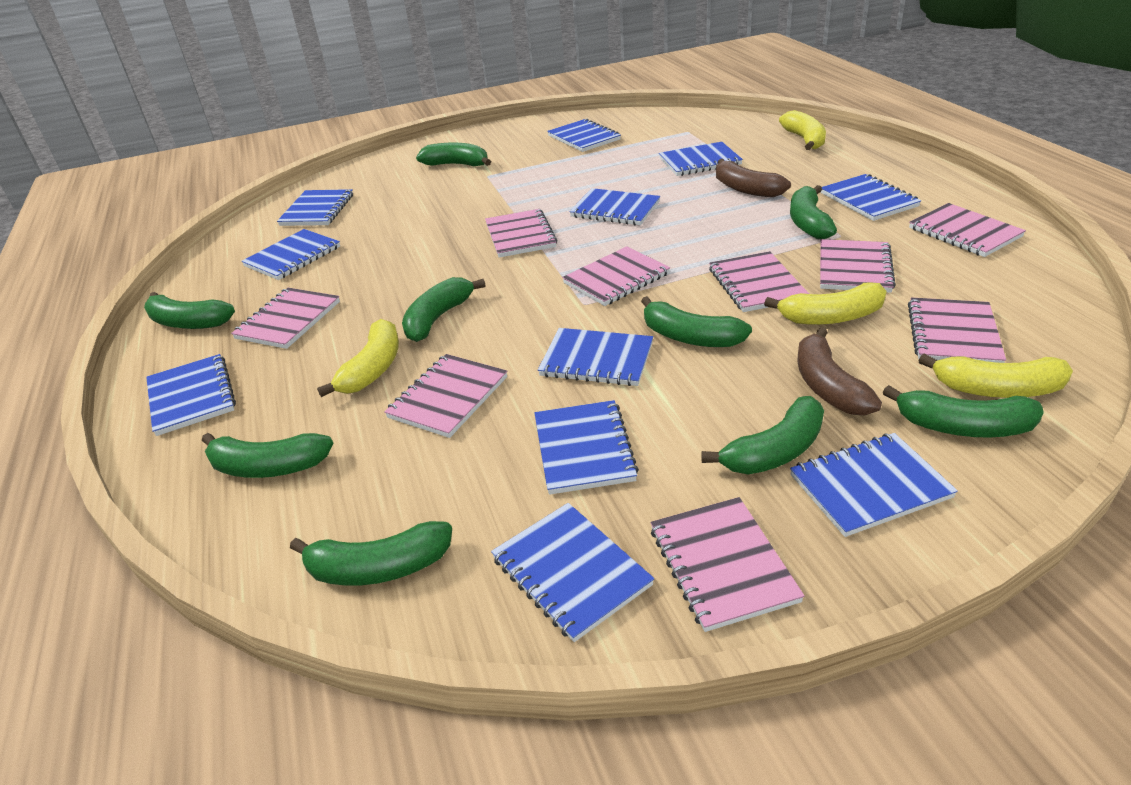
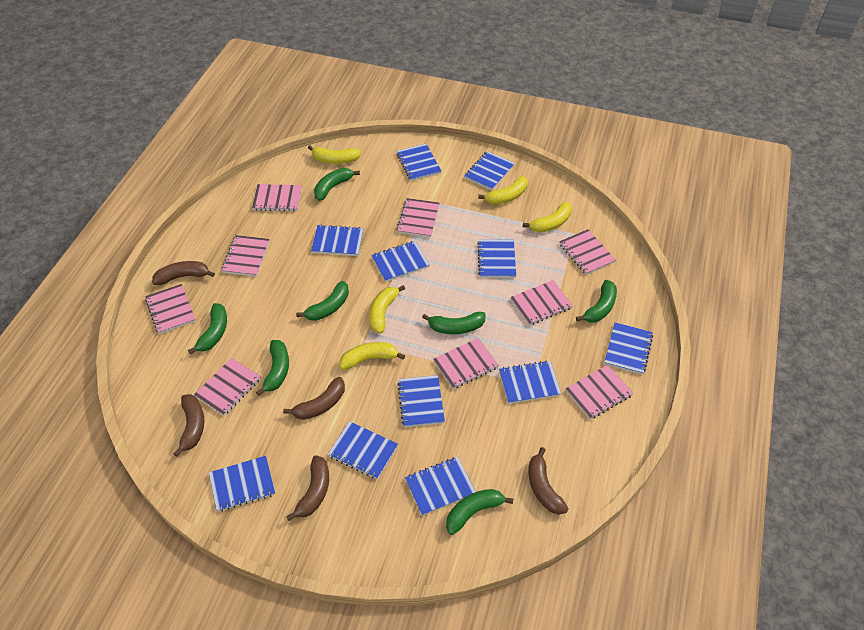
brown banana: [716,159,791,197] [798,327,882,415] = 2 -> [152,261,215,285] [173,394,204,457] [283,377,345,420] [286,455,329,521] [528,447,569,515] = 5
green banana: [144,292,235,329] [202,433,333,478] [290,521,452,586] [402,277,486,342] [416,143,491,166] [641,296,752,347] [702,396,824,474] [790,185,837,239] [883,385,1044,438] = 9 -> [188,303,227,354] [256,340,289,396] [296,281,349,321] [314,168,360,201] [422,312,486,334] [446,489,513,535] [576,280,617,323] = 7
yellow banana: [317,319,399,397] [764,282,886,325] [779,110,826,150] [919,354,1073,398] = 4 -> [308,145,361,164] [340,342,405,370] [369,285,405,333] [478,176,528,204] [523,202,572,233] = 5

